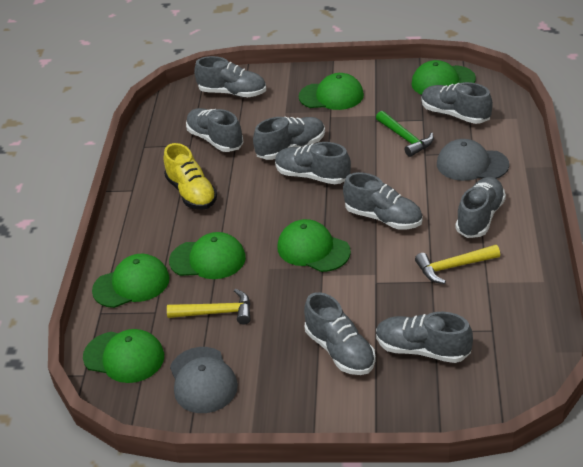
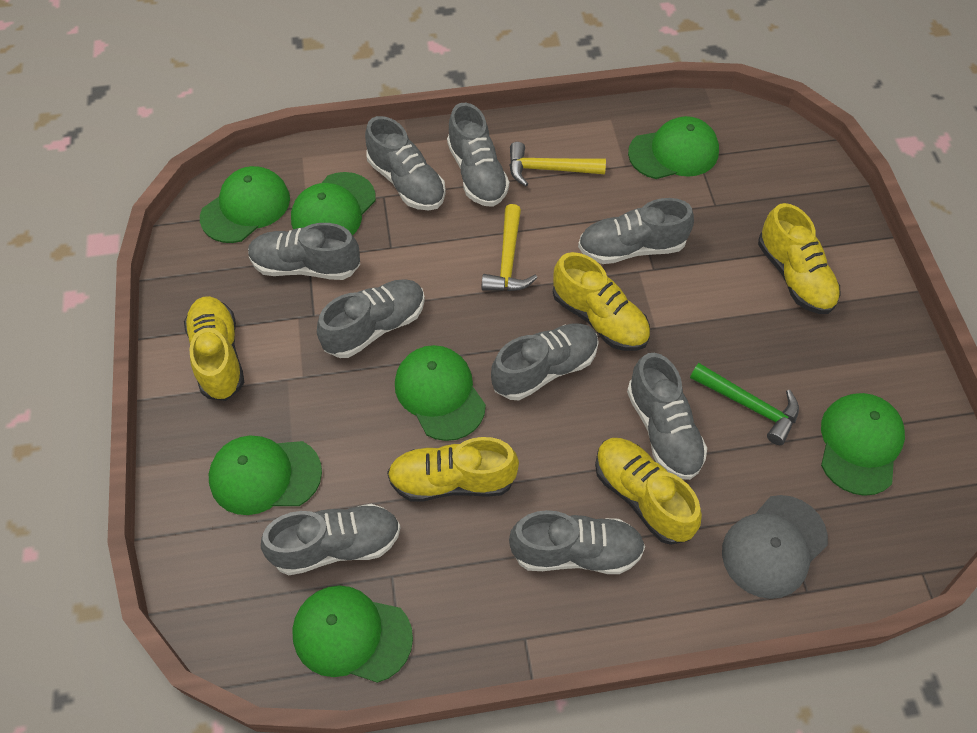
green cap: [83,329,164,383] [92,254,169,308] [169,232,246,279] [277,219,351,272] [299,73,364,110] [412,60,476,95] = 6 -> [200,166,290,243] [209,436,322,515] [291,172,376,235] [292,585,413,683] [395,345,486,441] [628,116,719,179] [821,393,905,496] = 7
grey cap: [170,347,238,413] [437,139,509,181] = 2 -> [722,495,828,599] = 1
yellow shoe: [164,143,217,210] = 1 -> [184,296,244,401] [387,437,519,502] [553,252,650,351] [595,438,702,545] [758,203,840,314] = 5

